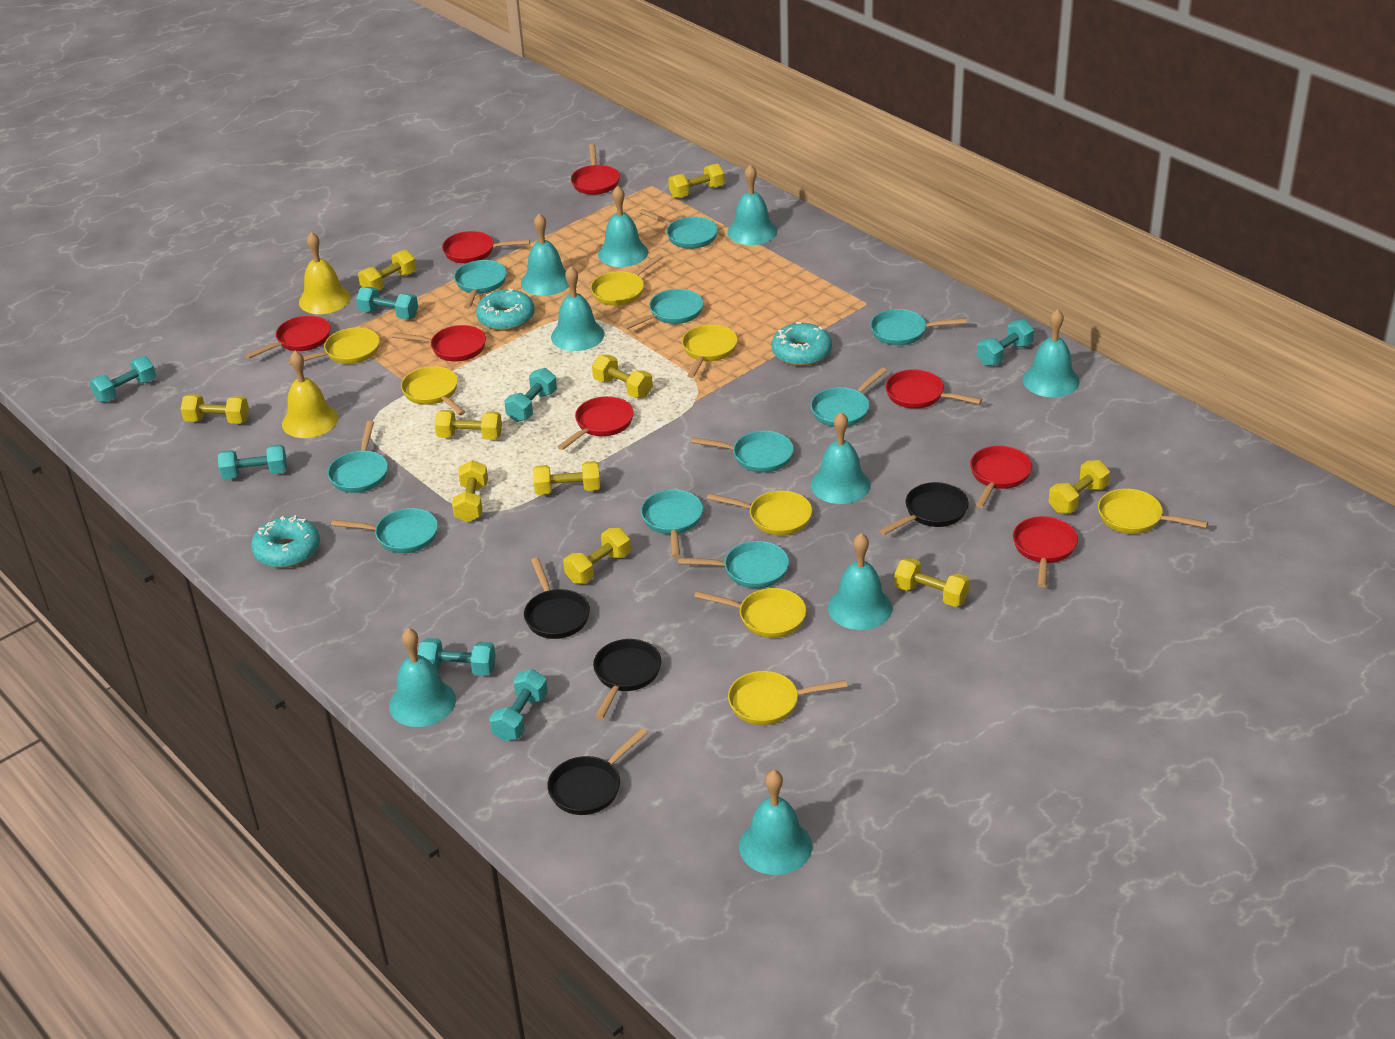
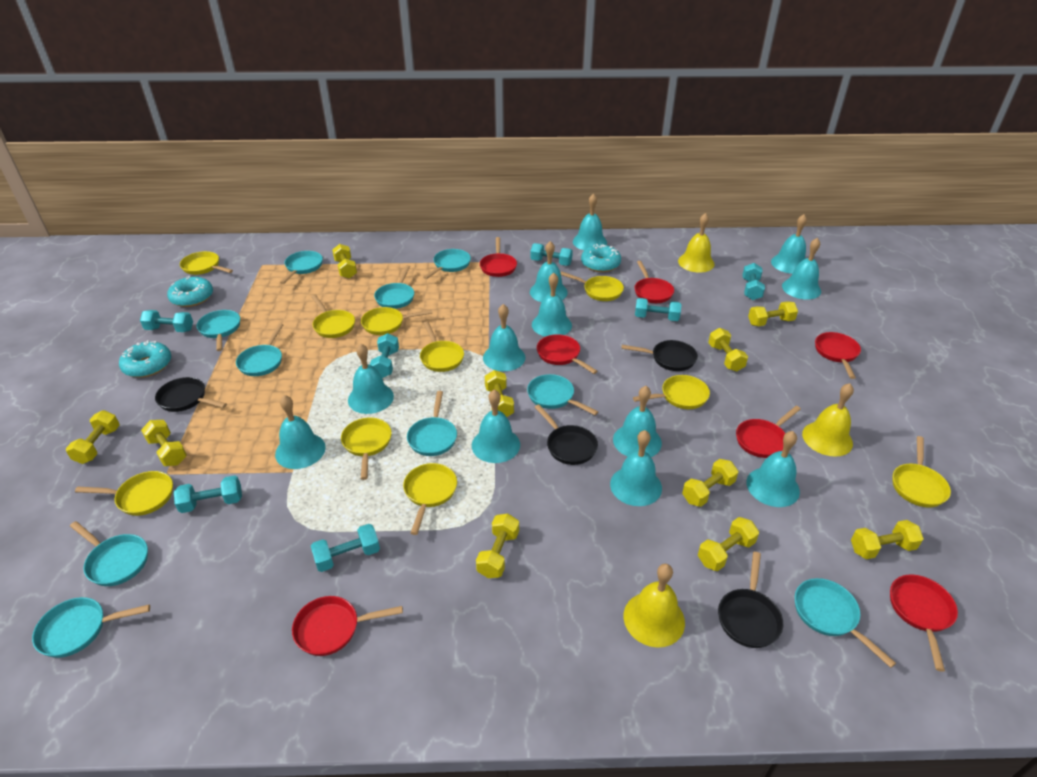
red pan: [245,316,331,359] [392,325,486,362] [442,231,530,263] [557,396,634,450] [571,144,620,195] [886,369,982,409] [970,446,1032,508] [1013,516,1078,588] = 8 -> [292,596,403,656] [480,237,517,277] [537,334,597,374] [635,261,674,303] [736,406,801,458] [815,332,861,379] [890,575,958,672] = 7
turquoise bell: [389,628,456,727] [521,214,569,296] [551,266,604,351] [598,186,648,267] [727,164,777,245] [739,770,812,875] [811,412,870,504] [828,533,892,630] [1023,309,1080,397] = 9 -> [275,395,326,469] [348,344,394,414] [472,389,520,463] [483,304,525,371] [530,241,568,302] [532,273,572,337] [573,193,607,250] [610,430,662,506] [613,386,662,457] [746,431,800,507] [771,214,807,274] [782,238,821,300] = 12
yellow bell: [282,351,338,438] [299,232,351,314] = 2 -> [624,564,685,648] [678,213,715,273] [802,383,854,457] = 3
yellow pan: [288,327,380,365] [401,366,465,415] [591,254,663,306] [682,324,738,378] [694,588,806,638] [707,491,812,535] [728,671,848,725] [1098,488,1208,534] = 8 -> [75,471,173,516] [180,251,233,275] [311,295,355,338] [341,417,392,480] [361,307,432,335] [403,463,457,535] [420,321,464,372] [560,271,624,301] [633,375,710,409] [892,436,951,508] = 10

